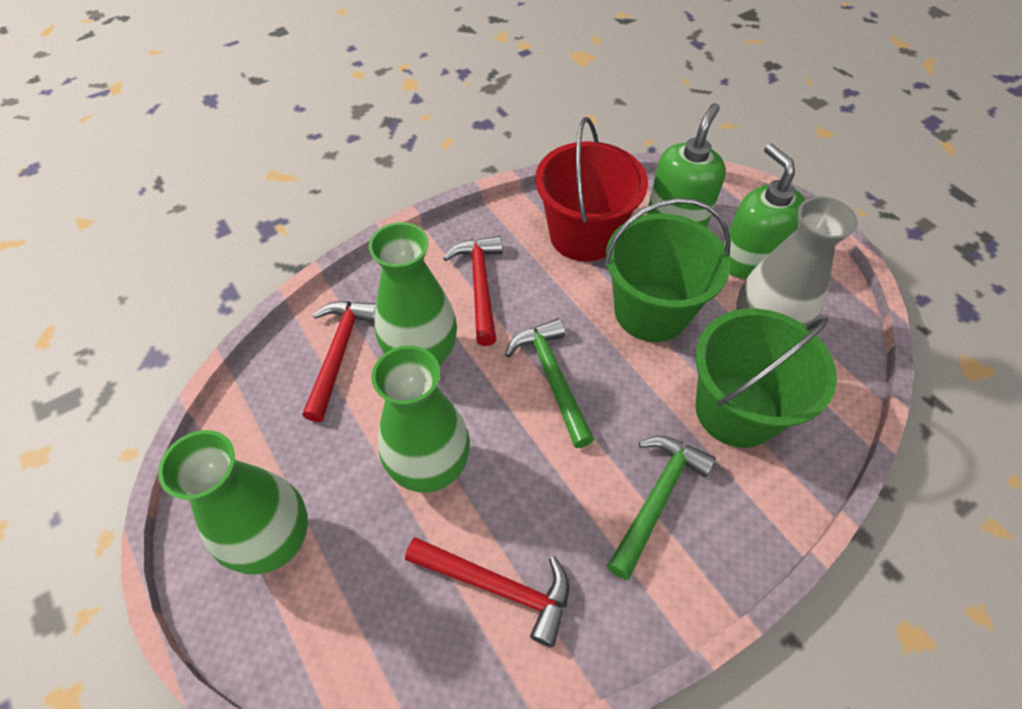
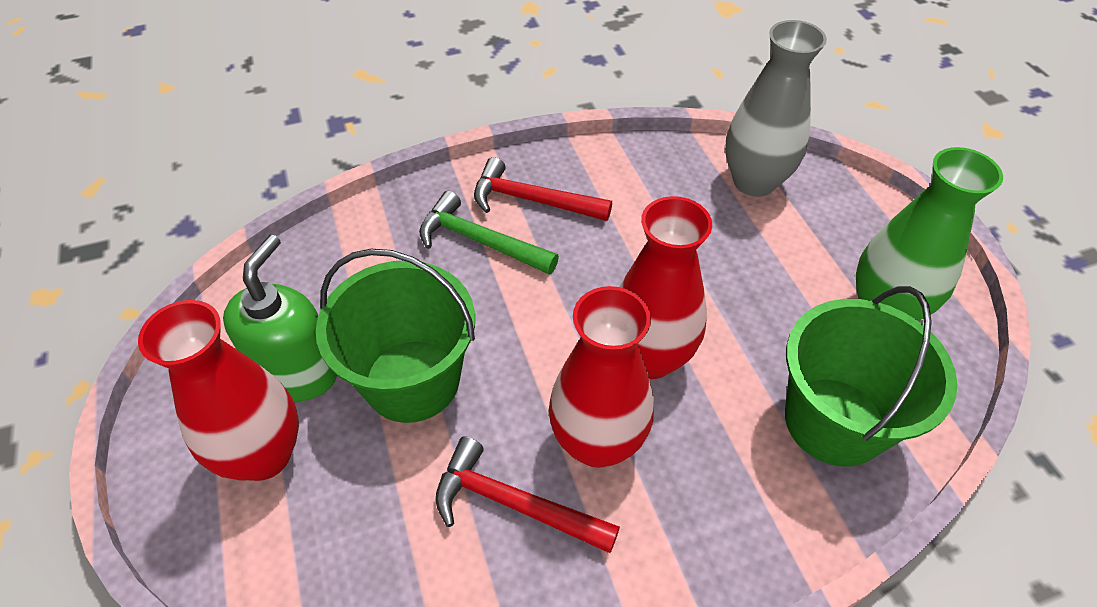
green hammer: [505,318,594,448] [607,436,716,580] = 2 -> [419,191,559,275] = 1
green soap dispenser: [648,103,726,227] [724,144,805,279] = 2 -> [223,235,337,401] = 1
green vase: [158,430,308,575] [369,222,457,367] [371,345,470,493] = 3 -> [856,147,1003,321] = 1
red bucket: [535,117,648,262] = 1 -> none = 0
red hammer: [302,301,376,422] [405,537,569,647] [443,236,503,346] = 3 -> [435,436,620,553] [474,157,612,221] = 2
red vase: none = 0 -> [138,300,299,481] [549,286,654,468] [620,196,712,379] = 3

